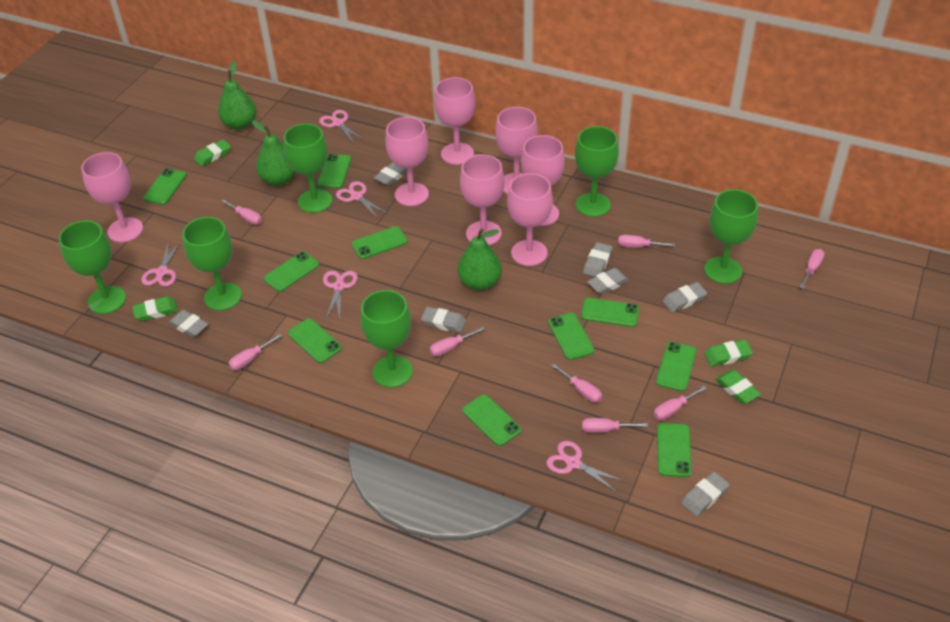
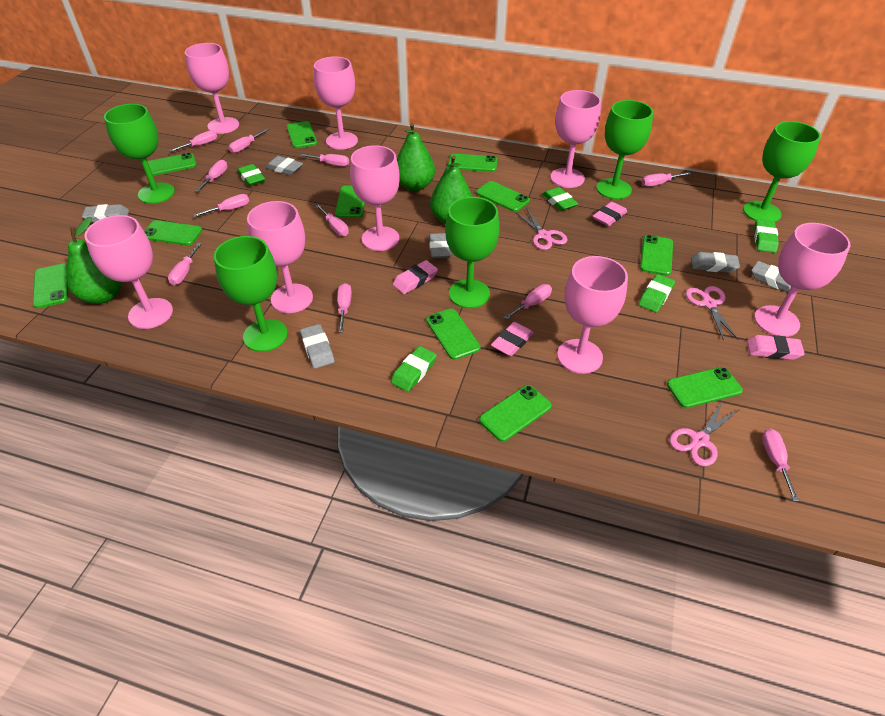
green eraser: [132,296,178,321] [194,139,231,166] [704,340,753,367] [716,370,761,404] = 4 -> [238,164,265,187] [391,346,437,392] [542,187,578,211] [638,274,675,312] [754,219,779,253] = 5
green goblet: [59,220,126,314] [182,217,242,311] [284,124,332,213] [361,290,413,388] [575,126,619,217] [704,189,758,284] = 6 -> [104,104,175,204] [214,236,288,352] [445,197,500,308] [596,100,653,199] [743,121,821,222] = 5
green phone: [143,169,187,205] [264,252,319,292] [288,318,342,363] [317,154,351,188] [352,226,408,259] [462,394,522,446] [548,313,594,360] [581,298,640,327] [656,342,697,392] [657,423,692,477] = 10 -> [33,264,68,308] [144,220,203,246] [147,153,197,176] [287,121,317,148] [335,185,365,218] [426,309,481,360] [448,154,497,172] [476,181,530,212] [479,385,552,442] [640,235,673,276] [667,367,743,408] = 11
grey eraser: [168,310,208,337] [374,162,407,186] [421,307,466,333] [583,242,613,277] [587,268,629,294] [662,282,707,312] [681,472,730,516] = 7 -> [82,204,129,223] [266,156,303,175] [300,324,335,369] [429,233,451,259] [691,252,740,273] [751,261,792,292] = 6
pink eraser: none = 0 -> [393,260,438,294] [491,322,534,356] [593,202,627,226] [747,335,805,360] = 4
pink goblet: [81,152,143,242] [385,117,429,206] [434,77,475,165] [460,154,504,245] [495,107,538,194] [507,173,553,266] [521,135,565,226] = 7 -> [84,215,173,329] [185,43,239,134] [247,201,313,313] [314,56,358,150] [350,145,400,251] [550,90,601,188] [557,256,628,374] [754,223,851,337] = 8
pink scissors: [141,240,181,287] [319,110,364,143] [323,271,358,319] [336,181,388,218] [546,441,623,492] = 5 -> [515,208,568,250] [669,401,738,466] [686,286,739,341] = 3
pink screwdriver: [221,199,262,225] [229,334,282,370] [430,327,485,356] [551,364,602,403] [582,418,648,433] [618,235,675,248] [654,386,707,420] [800,249,825,289] = 8 -> [168,243,202,285] [169,130,217,152] [193,194,249,217] [196,160,228,192] [229,129,269,153] [299,154,349,166] [315,204,349,236] [337,283,352,332] [503,284,552,320] [642,172,691,187] [762,429,799,501] = 11

